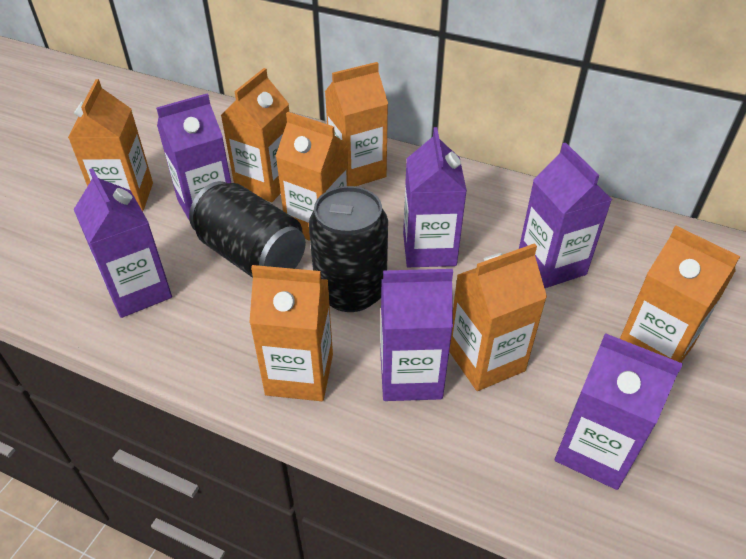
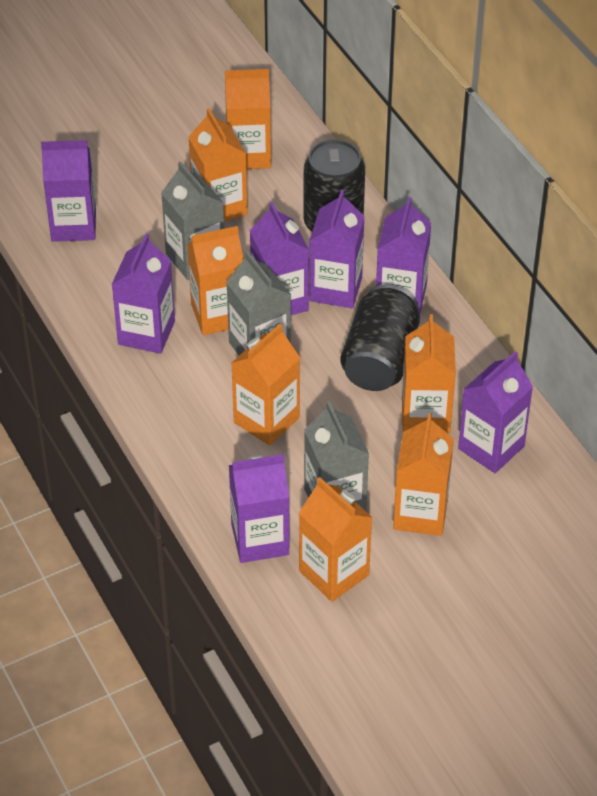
grey carton: none = 0 -> [161,161,224,280] [226,250,291,355] [304,401,369,511] = 3
purple carton: [74,168,172,318] [156,94,231,219] [380,269,453,401] [403,127,467,267] [519,143,612,288] [555,333,683,490] = 6 -> [41,140,96,242] [111,234,175,354] [229,454,289,563] [249,202,309,315] [309,190,365,308] [376,197,431,316] [458,351,533,473] = 7

